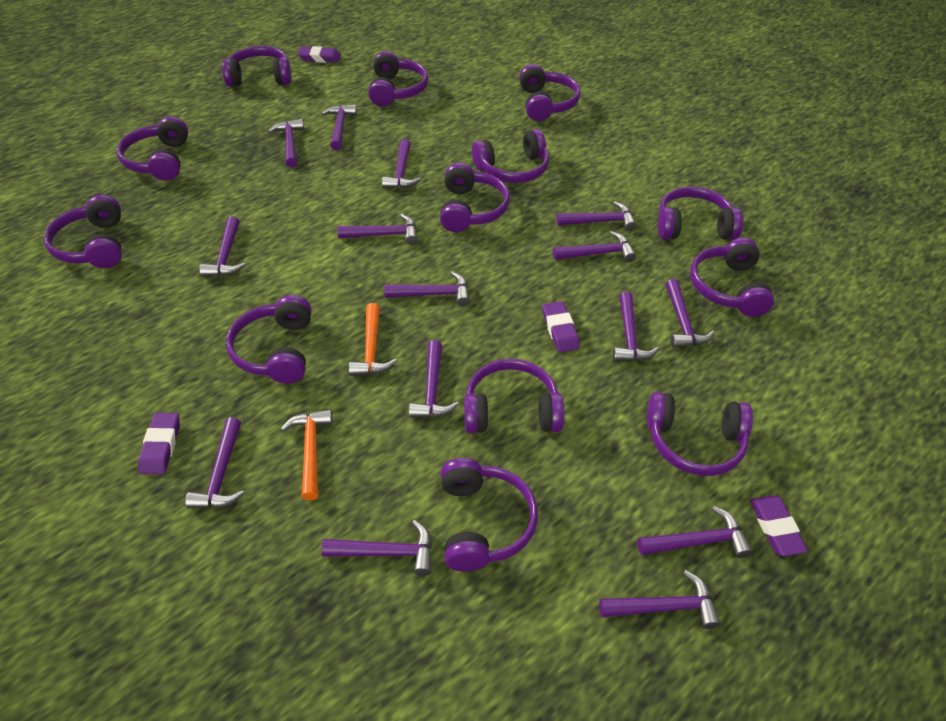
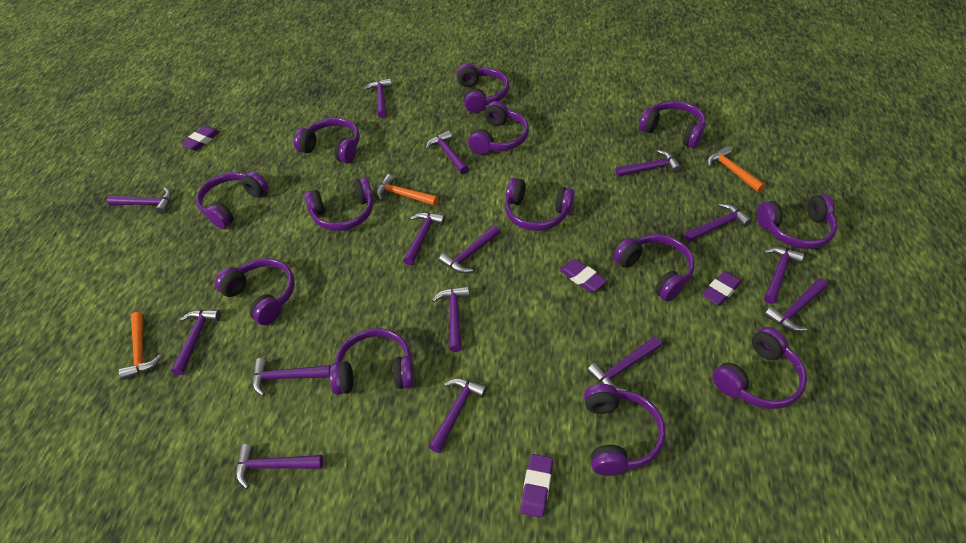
orange hammer: [281,409,333,501] [349,303,397,376] = 2 -> [119,312,162,380] [376,174,438,206] [707,146,765,192] = 3

